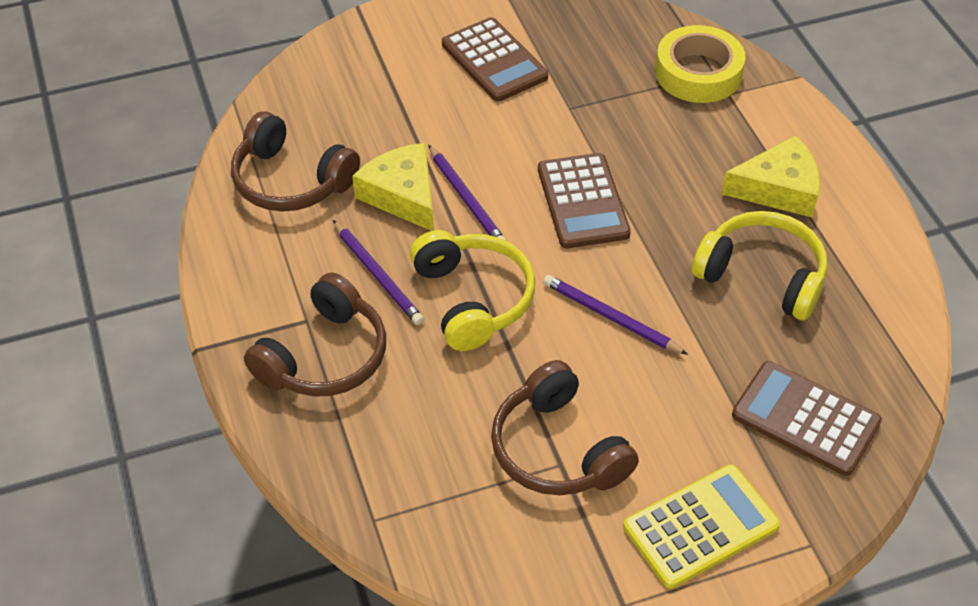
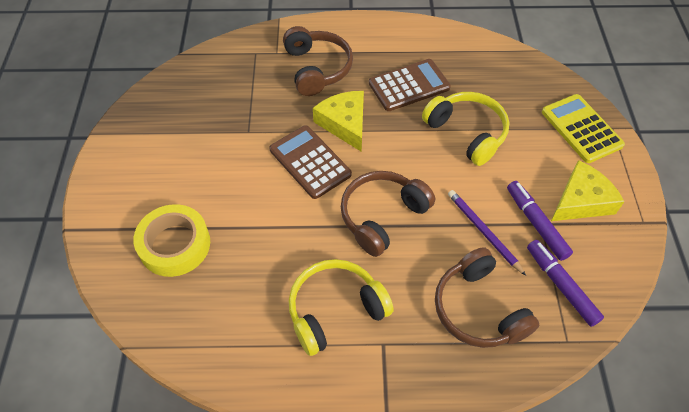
brown calculator: [442,17,548,102] [538,153,631,248] [732,361,882,476] = 3 -> [269,125,352,199] [369,59,451,111] = 2
purple marker: none = 0 -> [507,181,573,261] [527,240,604,327] = 2
purple pencil: [333,220,424,325] [428,145,506,241] [543,275,688,355] = 3 -> [448,190,526,276] = 1

